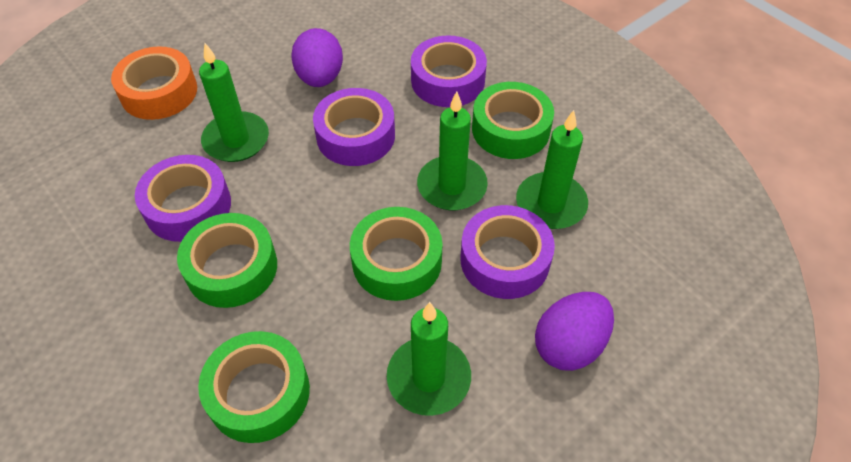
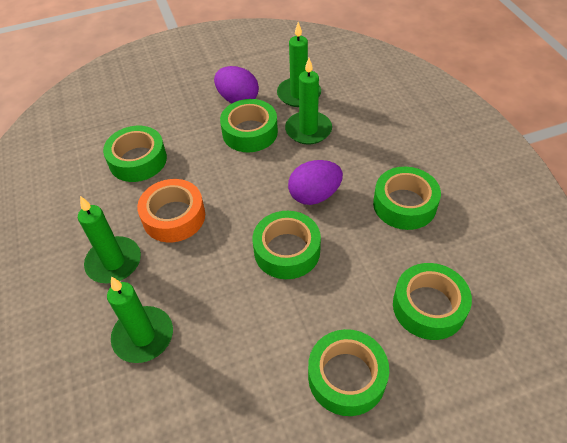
green tape: [177,213,277,308] [198,331,310,443] [350,207,442,301] [472,82,554,159] = 4 -> [103,126,167,182] [220,99,278,152] [253,211,321,279] [308,329,389,416] [373,167,441,230] [393,263,472,340] = 6
purple tape: [135,155,231,242] [313,88,395,166] [411,35,487,107] [460,205,555,299] = 4 -> none = 0

